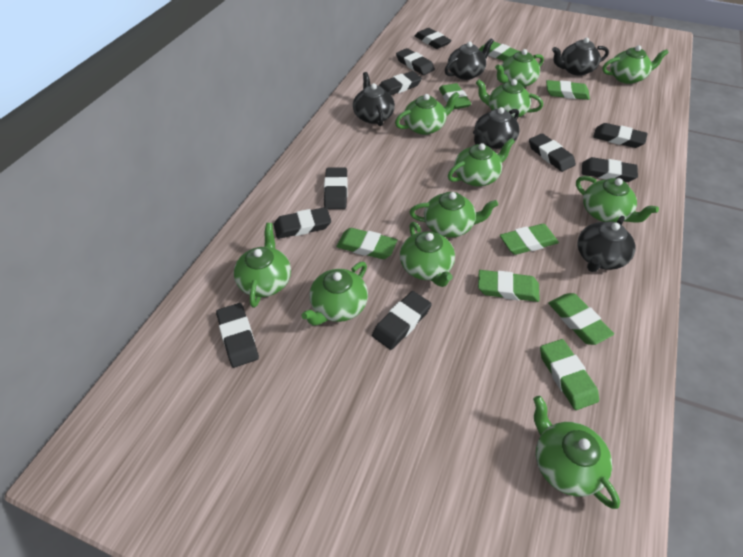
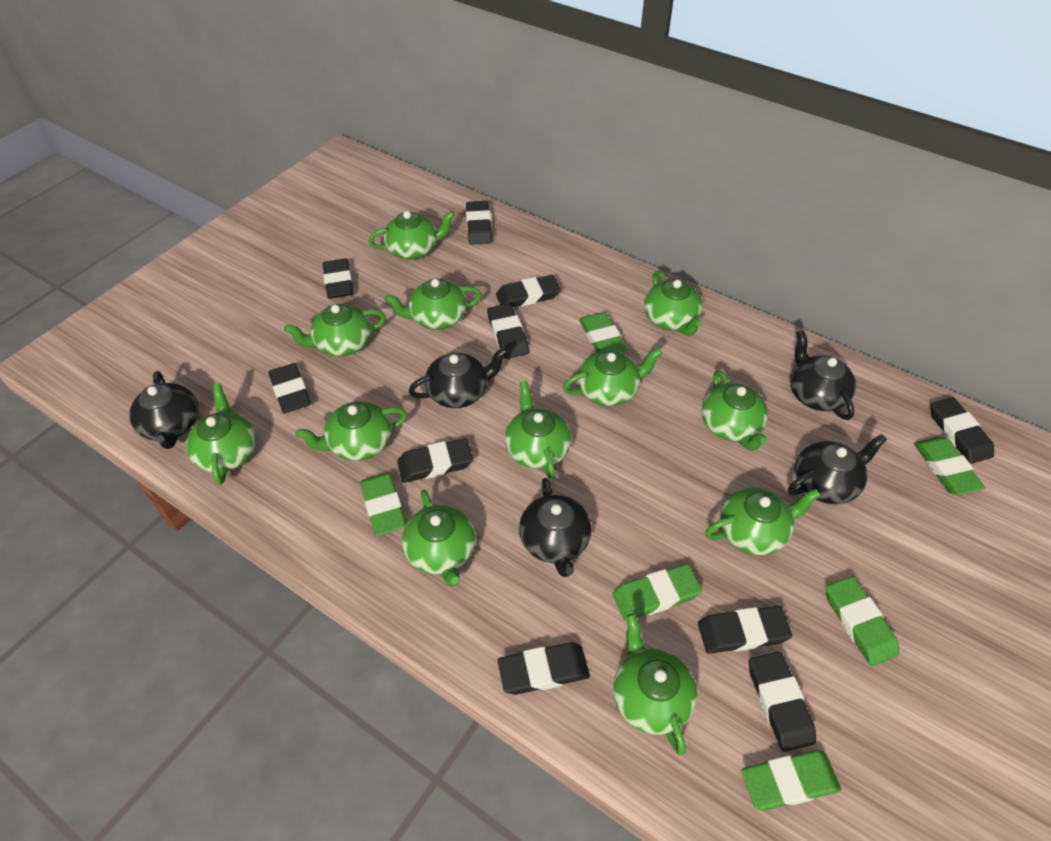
green eraser: [336,228,397,259] [439,83,471,110] [478,270,540,302] [479,42,520,61] [500,224,559,255] [540,339,599,410] [546,80,590,100] [548,293,614,345] = 8 -> [360,473,406,536] [579,312,628,353] [613,564,702,621] [741,750,841,811] [826,576,900,666] [914,437,985,495] = 6
green teapot: [234,223,291,308] [302,262,368,326] [395,92,459,135] [400,222,455,287] [410,192,498,238] [448,138,515,186] [476,79,543,117] [495,49,544,87] [533,396,620,509] [576,176,659,223] [602,45,669,84] = 11 -> [186,384,256,485] [284,304,386,356] [295,401,408,461] [368,211,455,260] [385,278,482,330] [402,490,475,587] [505,381,571,480] [563,348,662,406] [613,614,697,755] [644,271,702,336] [702,370,768,451] [705,488,821,555] = 12

